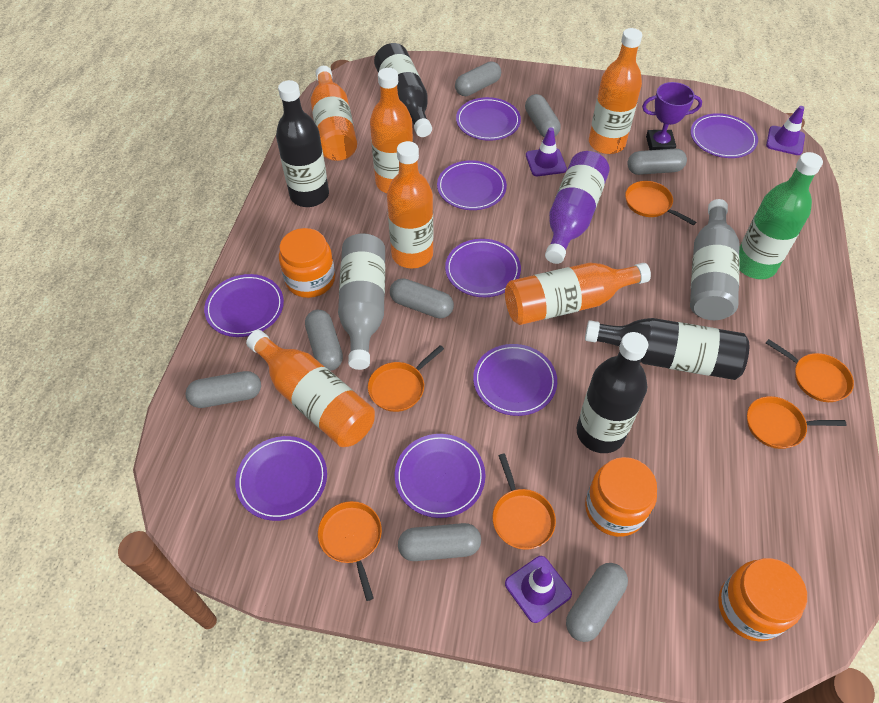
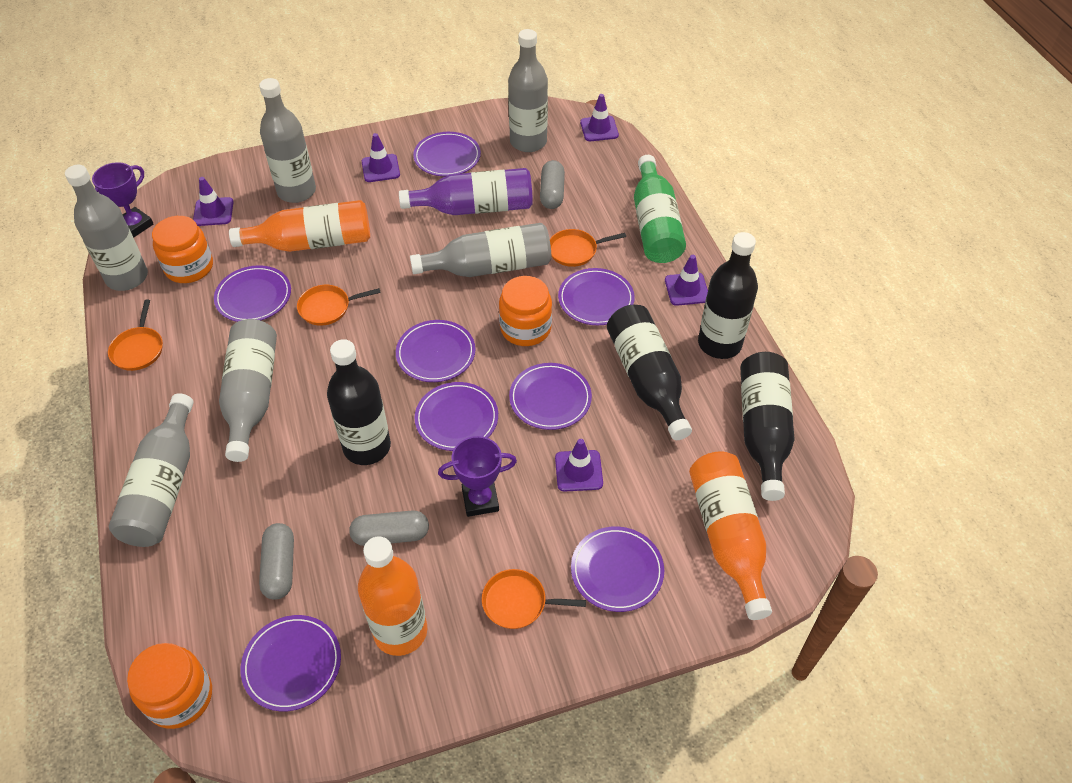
grey bottle: [338,233,385,370] [690,199,740,320] = 2 -> [65,165,148,291] [109,393,194,547] [219,319,277,462] [259,78,316,203] [410,223,551,277] [508,29,548,152] = 6
grey capsule: [186,371,261,408] [305,310,343,371] [390,278,454,318] [398,523,481,561] [455,61,501,96] [525,94,561,137] [566,563,628,642] [627,149,687,175] = 8 -> [259,523,294,600] [349,510,429,546] [540,160,565,209] = 3
orange bottle: [246,330,375,447] [311,66,357,161] [370,68,413,193] [387,141,433,268] [505,263,651,325] [589,28,642,154] = 6 -> [229,200,370,252] [358,536,427,656] [689,451,772,620] = 3
orange pan: [318,501,382,601] [368,345,444,412] [492,454,556,549] [625,181,696,225] [747,396,846,449] [766,339,854,402] = 6 -> [108,299,163,371] [297,285,381,326] [482,569,586,629] [550,229,626,267] = 4
purple traffic cone: [505,556,572,623] [526,127,567,176] [766,106,805,155] = 3 -> [193,177,233,226] [362,133,400,182] [555,439,603,492] [580,94,619,141] [665,255,708,306] = 5
purple trophy: [642,82,702,150] = 1 -> [92,162,154,238] [438,436,517,517] = 2

